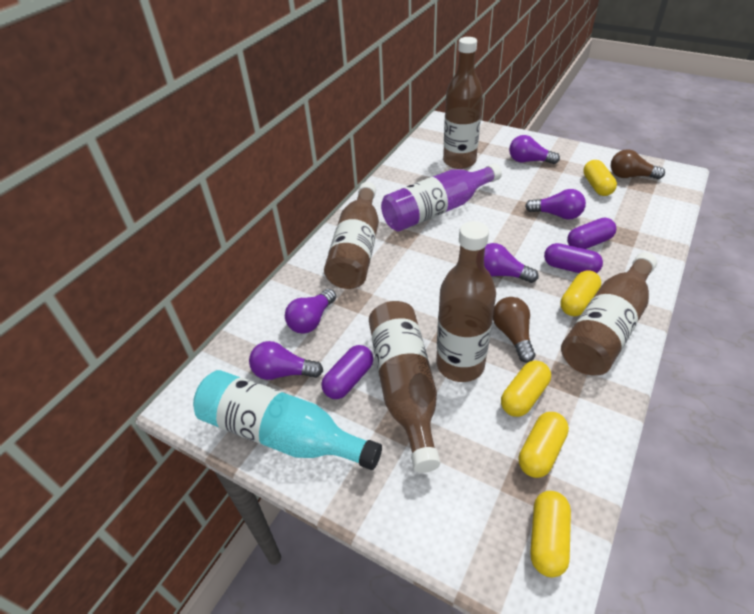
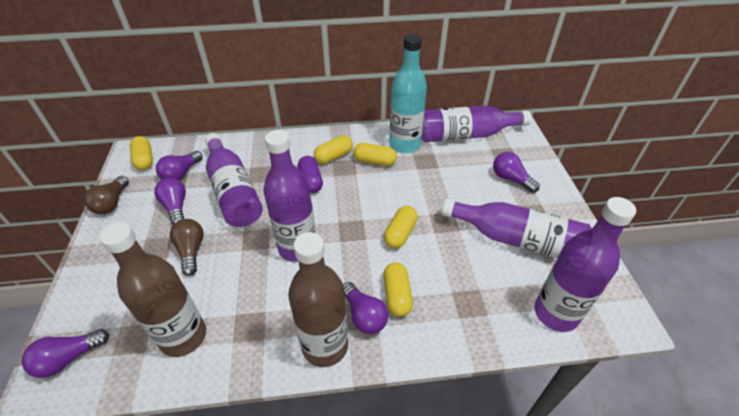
brown bottle: [324,182,379,289] [369,301,440,473] [436,221,496,382] [443,37,483,169] [561,252,657,376] = 5 -> [99,222,206,357] [288,232,348,367] = 2
purple bottle: [381,163,502,232] = 1 -> [205,133,263,227] [264,130,316,262] [421,105,531,142] [442,198,592,258] [534,197,636,332] = 5
purple capsule: [322,345,373,399] [544,243,603,273] [567,218,616,249] = 3 -> [298,156,323,193] = 1

